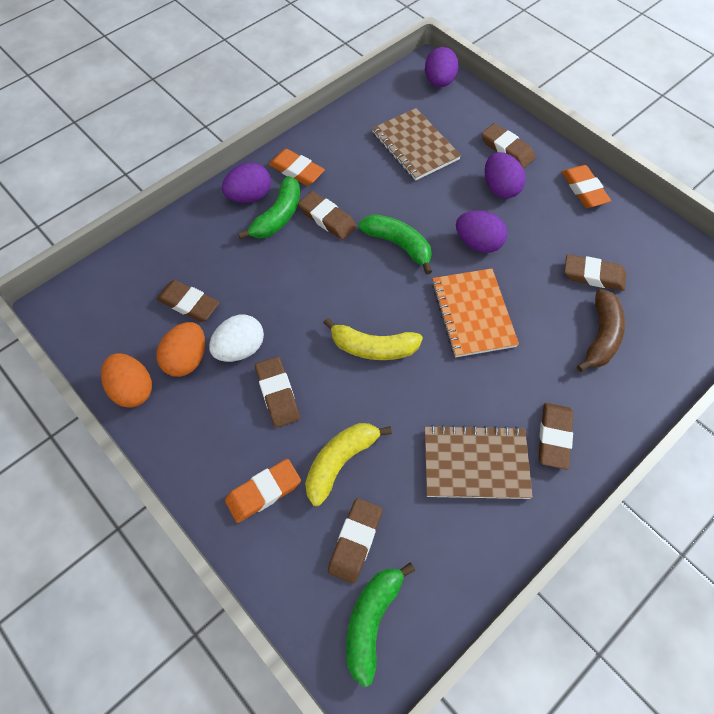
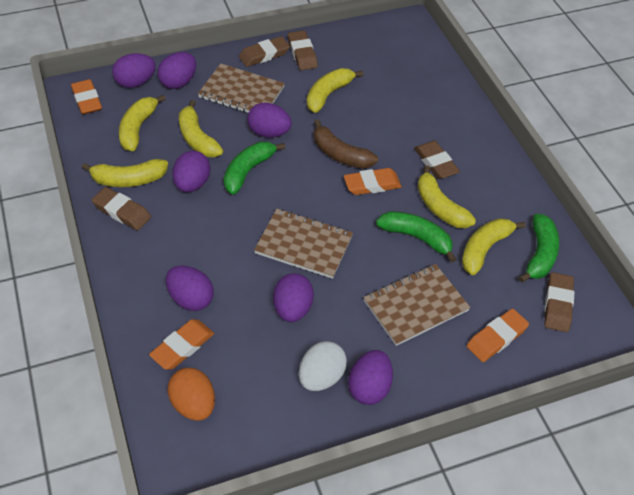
brown eraser: [157,280,220,322] [255,357,300,428] [298,191,356,240] [328,498,382,584] [482,123,536,169] [538,403,573,470] [564,254,626,291] = 7 -> [92,187,151,230] [239,36,290,67] [288,30,318,70] [414,141,460,179] [545,272,574,332] = 5
brown notebook: [372,108,461,181] [425,425,533,499] = 2 -> [198,63,285,113] [254,209,353,279] [363,264,471,346] = 3
orange egg: [101,353,152,408] [156,322,205,377] = 2 -> [167,368,215,421] = 1
orange eraser: [225,459,301,523] [269,149,325,186] [562,165,611,208] = 3 -> [71,79,102,115] [149,319,214,370] [344,168,402,195] [467,309,529,362] = 4
orange notebook: [432,268,519,357] = 1 -> none = 0
purple egg: [222,163,271,203] [425,47,459,87] [456,210,507,253] [485,152,526,199] = 4 -> [112,53,156,88] [158,52,196,89] [166,266,214,311] [172,151,211,192] [247,103,292,137] [273,273,314,322] [348,350,393,405] = 7
yellow banana: [305,423,392,506] [323,318,423,360] = 2 -> [82,159,168,187] [119,95,166,151] [179,100,223,157] [307,68,363,113] [417,165,476,228] [462,218,525,275] = 6

